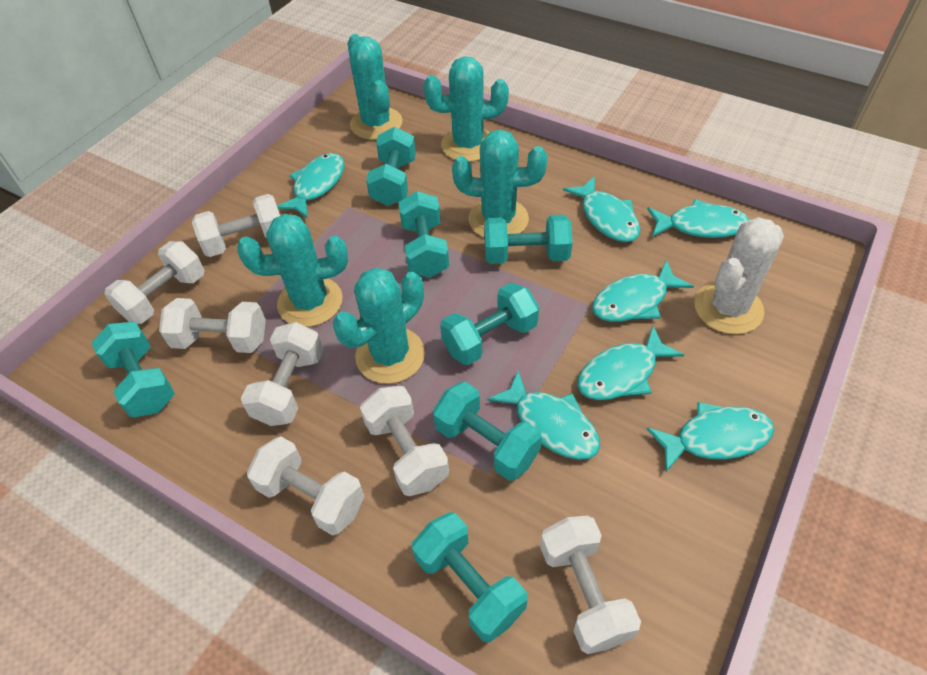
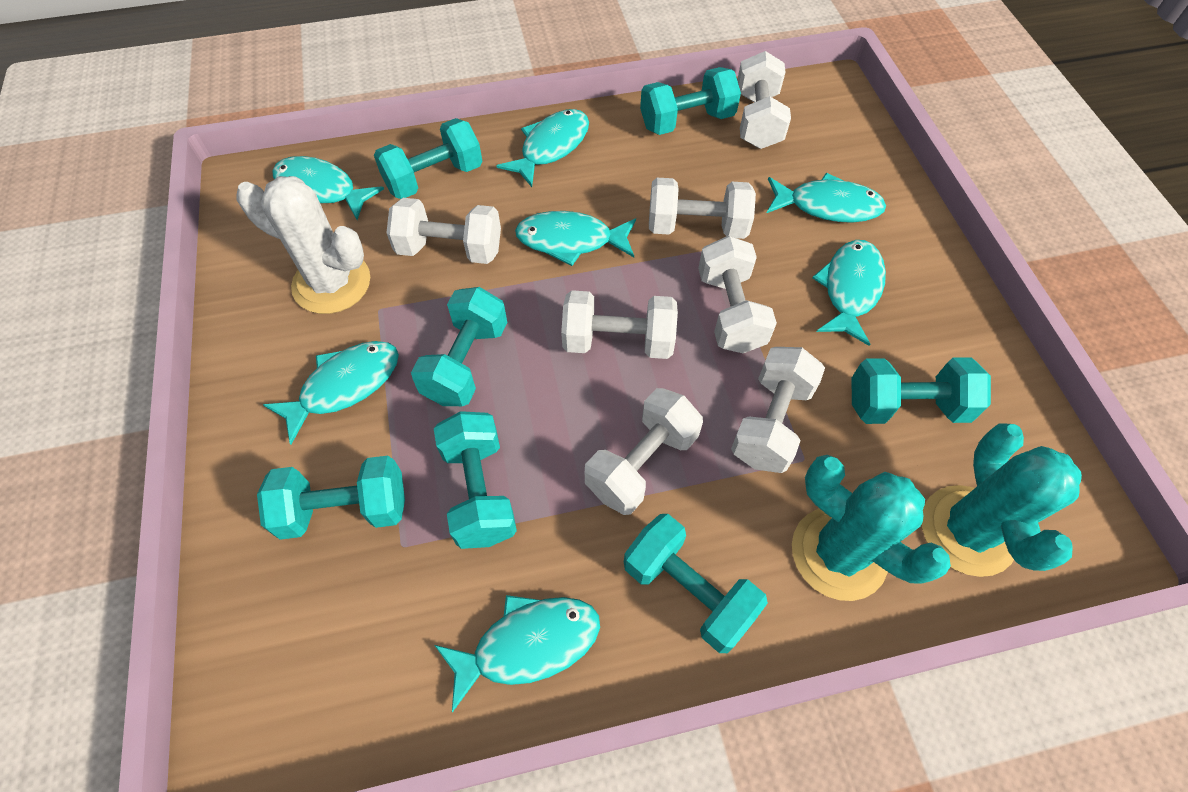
turquoise cactus: [237,214,348,327] [333,268,425,384] [347,34,402,140] [423,56,509,162] [452,129,547,237] = 5 -> [792,455,951,601] [922,423,1082,577] = 2

